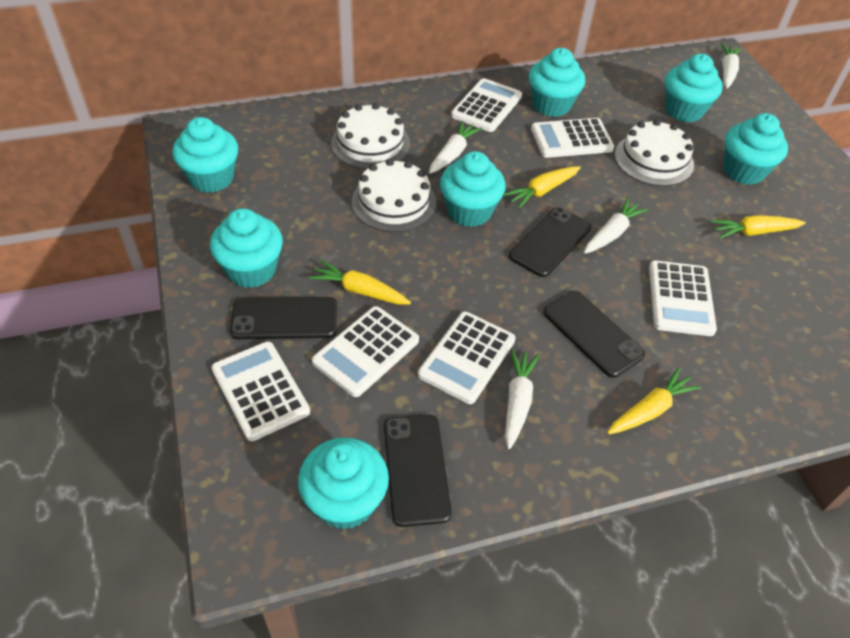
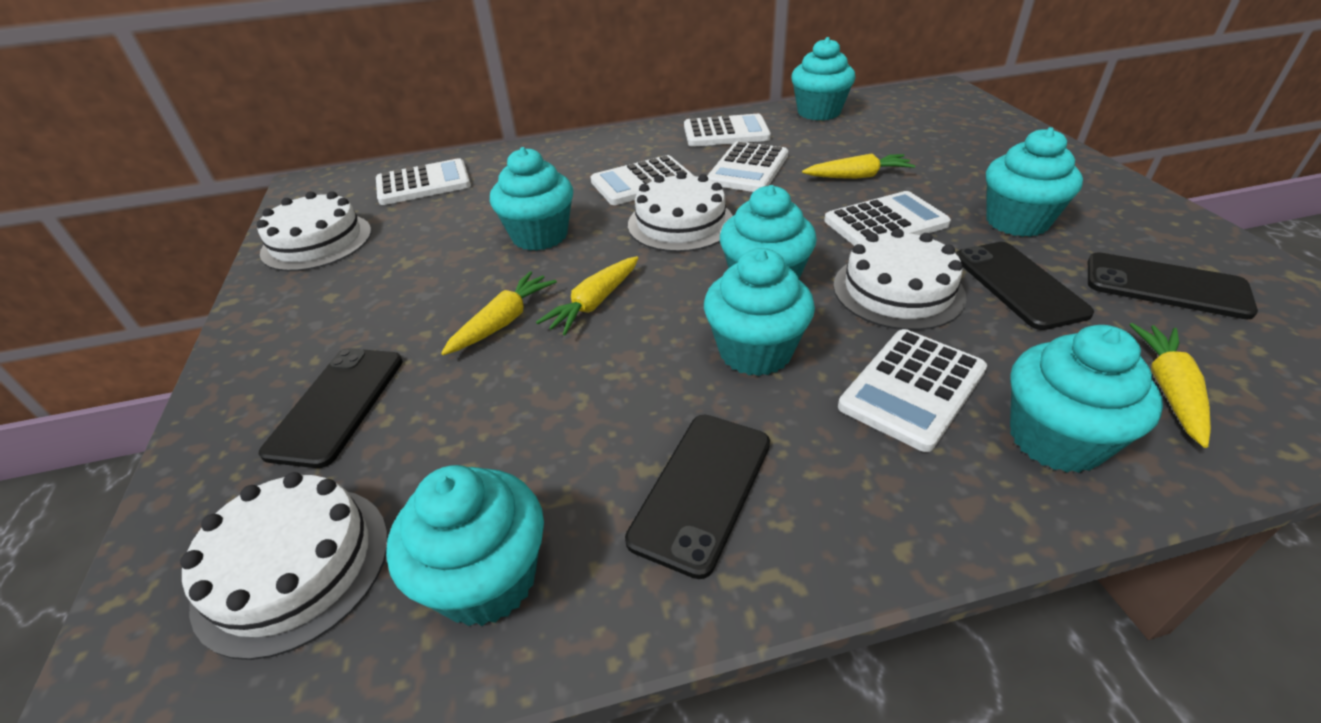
white cake: [331,103,410,169] [352,159,437,232] [615,119,694,186] = 3 -> [180,472,388,660] [257,191,371,271] [628,171,733,252] [833,228,967,330] = 4
white carrot: [429,121,482,174] [505,349,540,449] [584,198,648,254] [721,44,741,89] = 4 -> none = 0

